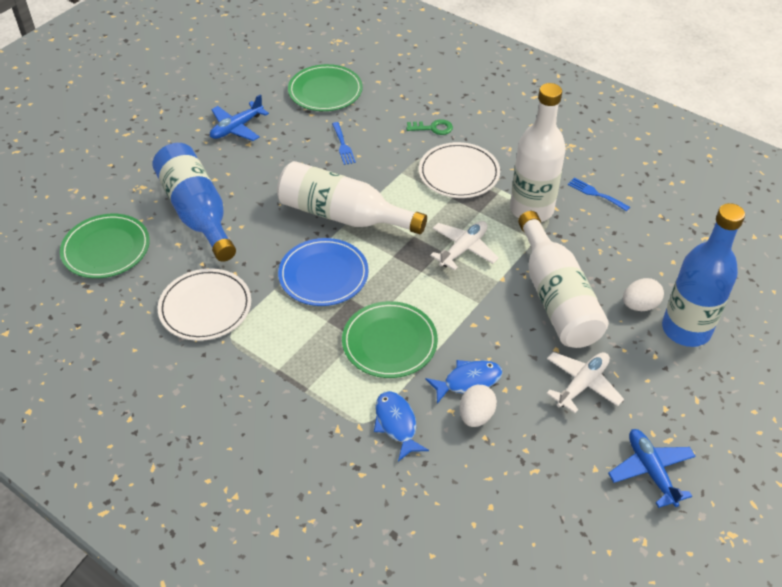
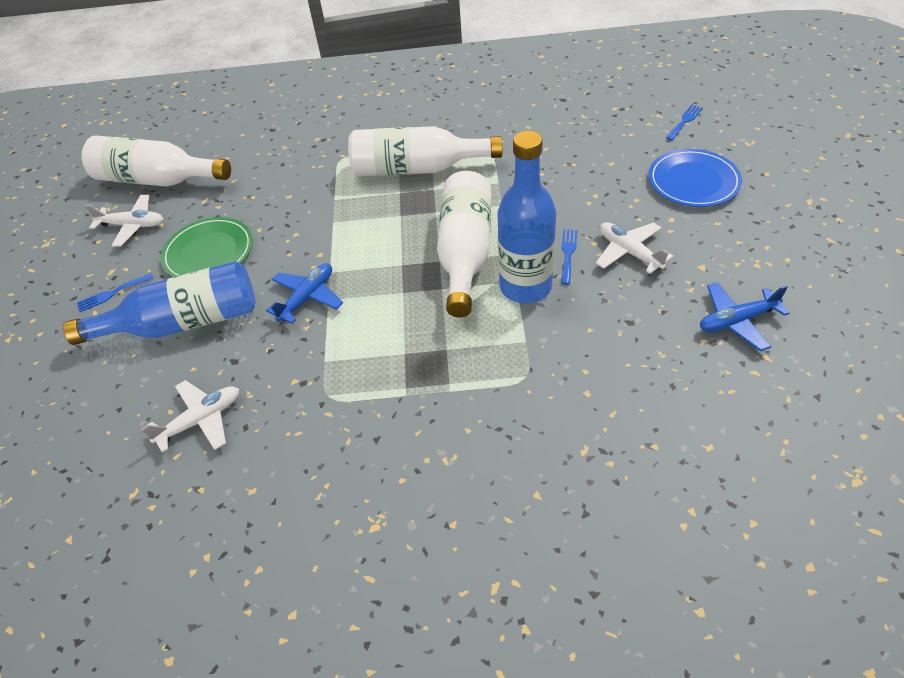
blue fish: [374,391,429,461] [425,360,503,404] = 2 -> none = 0
blue fork: [332,122,356,165] [568,177,630,211] = 2 -> [77,274,154,312] [561,229,578,285] [666,105,703,141] = 3
green key: [406,119,453,135] = 1 -> none = 0
green plate: [60,214,150,278] [288,64,363,111] [342,301,438,378] = 3 -> [161,217,253,277] = 1
white egg: [460,385,497,427] [623,278,664,311] = 2 -> none = 0
white plane: [430,221,499,270] [546,352,624,413] = 2 -> [85,195,163,247] [141,380,239,453] [596,222,673,274] = 3
white plate: [158,268,251,341] [419,142,500,198] = 2 -> none = 0

